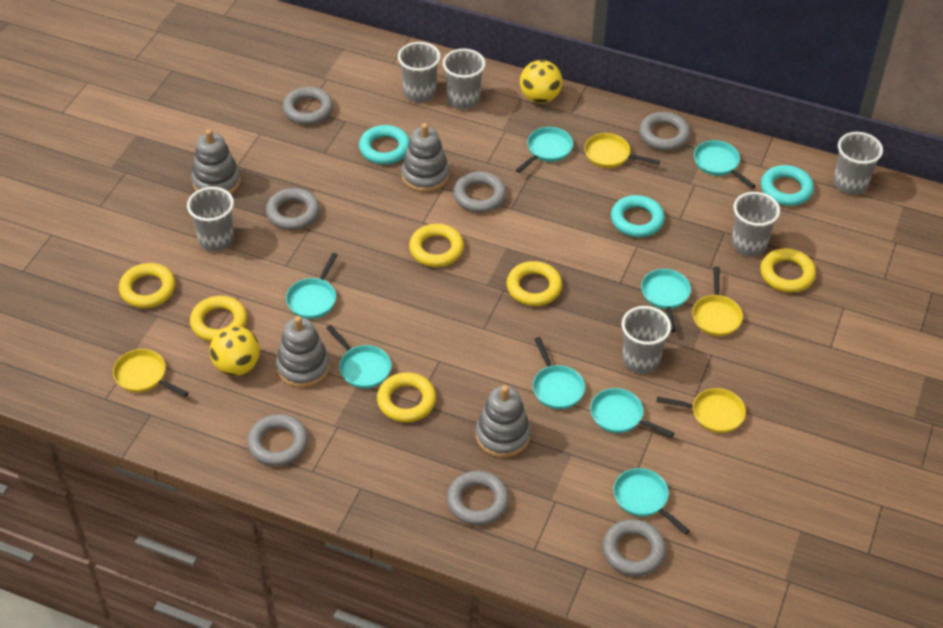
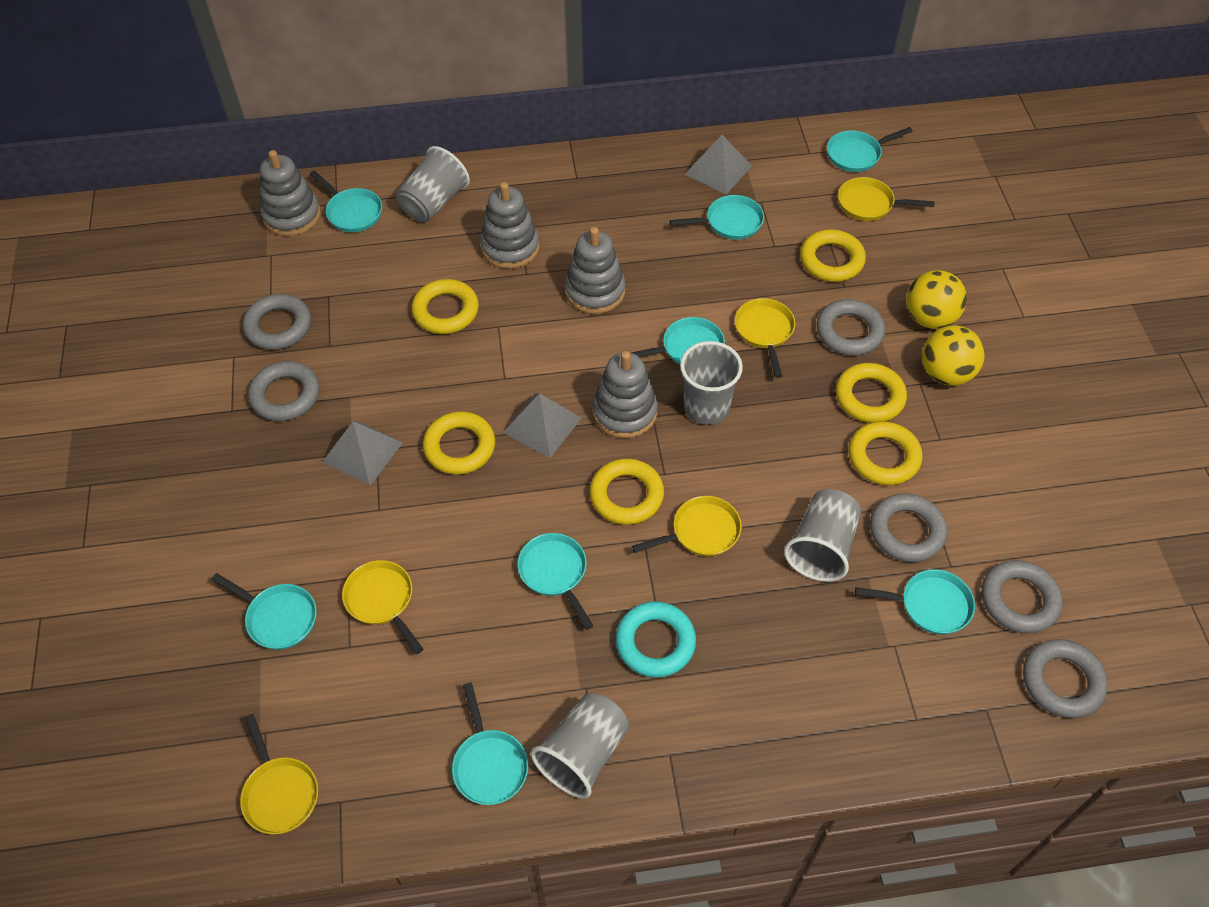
grey cup: [187,187,234,252] [398,42,441,102] [443,49,486,109] [622,306,671,374] [732,192,780,256] [834,132,883,195] = 6 -> [396,146,470,222] [531,693,629,798] [680,341,743,425] [784,489,861,582] = 4
grey pyramid: none = 0 -> [322,420,403,486] [503,393,581,458] [684,135,752,194] = 3
grey ring: [247,414,308,466] [266,188,320,230] [282,87,333,125] [447,471,509,525] [453,171,506,213] [602,519,666,576] [639,112,690,151] = 7 -> [243,294,311,350] [248,361,320,421] [817,299,885,356] [870,493,947,562] [982,560,1063,633] [1023,639,1108,718] = 6
turquoise ring: [359,125,410,164] [611,195,665,237] [761,165,814,206] = 3 -> [615,601,696,677] = 1
yellow pan: [113,349,189,397] [584,133,660,168] [657,388,746,433] [692,267,743,336] = 4 -> [240,714,318,834] [342,560,423,654] [632,496,742,556] [735,298,795,378] [838,177,935,221] = 5

